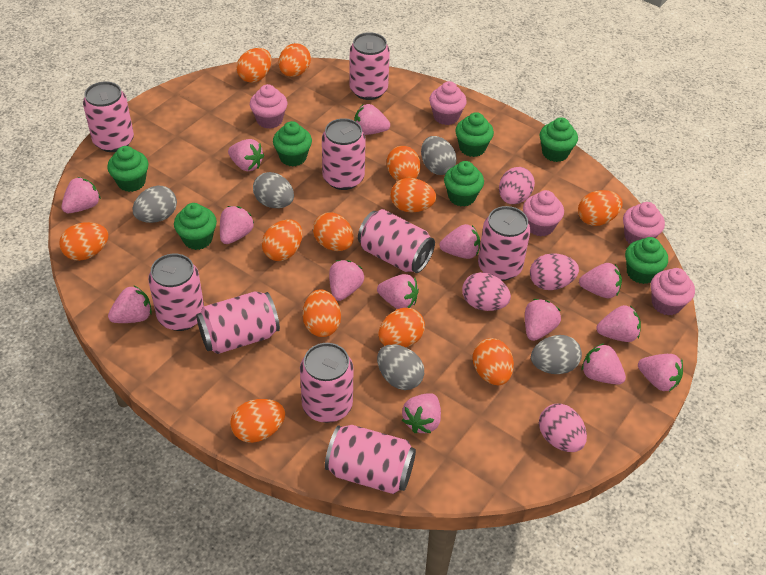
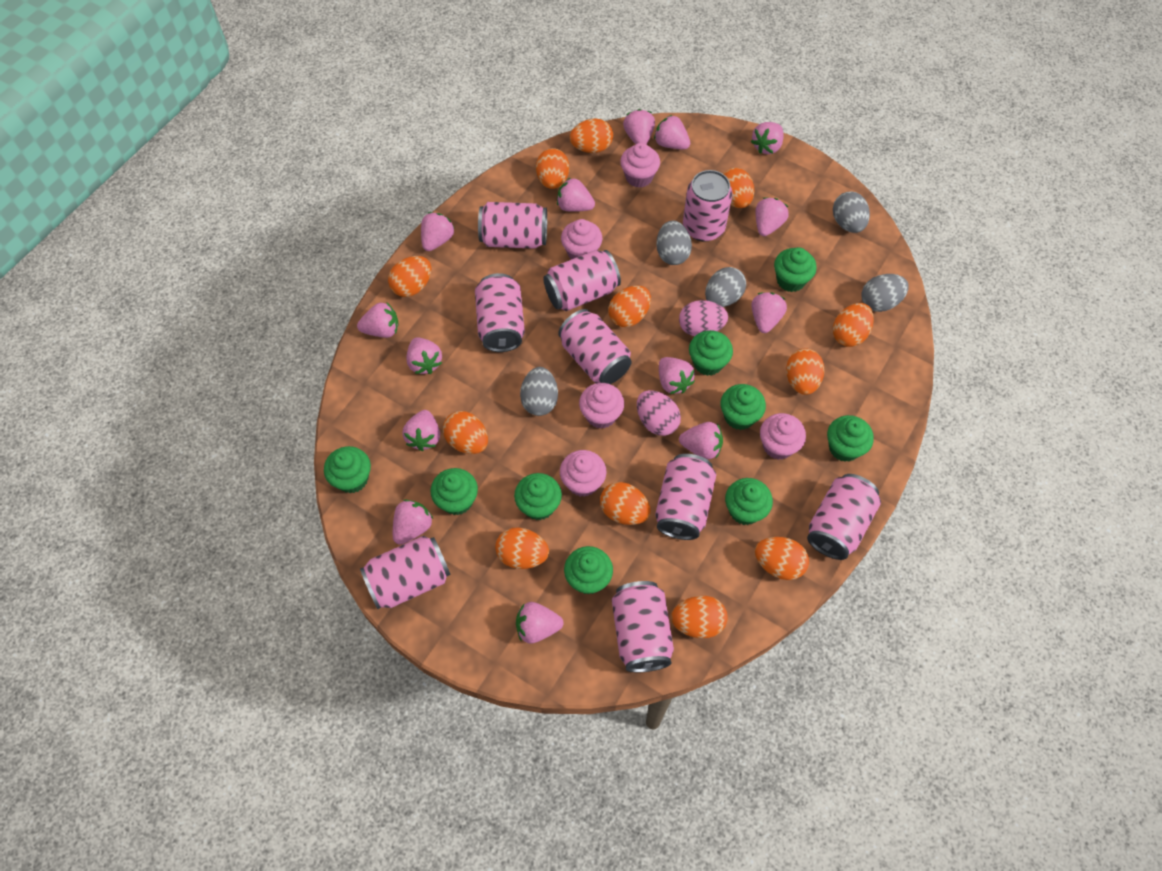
green cupcake: [107,146,149,192] [174,203,217,250] [273,121,312,167] [444,161,484,207] [455,112,494,157] [540,117,578,162] [625,237,668,284] = 7 -> [324,446,371,493] [431,468,478,515] [514,473,562,520] [564,546,613,595] [689,330,733,376] [721,384,766,430] [725,478,773,525] [774,247,817,292] [827,415,874,462] = 9
pink egg: [462,272,511,311] [499,167,535,204] [530,253,579,290] [539,403,587,452] = 4 -> [637,390,681,436] [679,300,728,336] = 2

